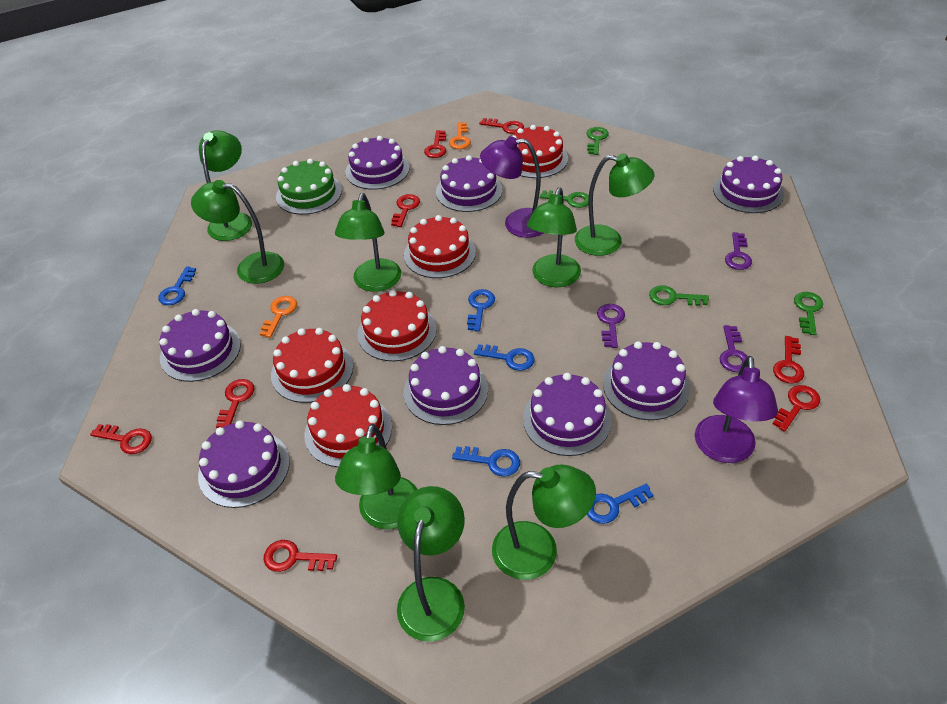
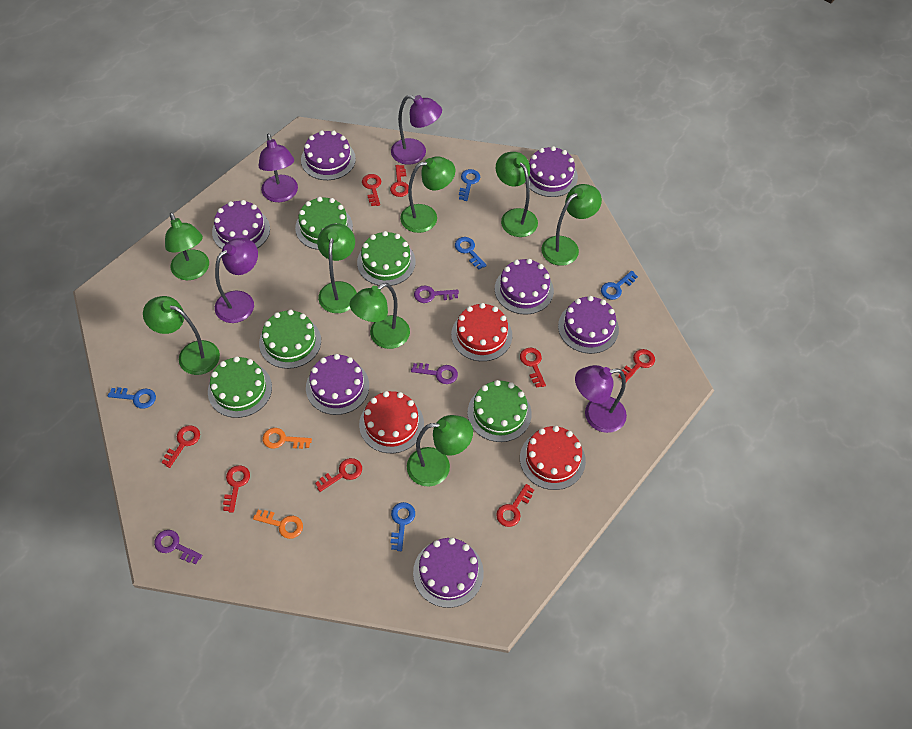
green cake: [276,159,342,215] = 1 -> [208,356,272,418] [259,310,321,369] [295,197,353,250] [357,231,416,286] [468,380,532,442] = 5
green key: [540,190,589,208] [587,127,609,155] [649,285,709,306] [794,292,823,335] = 4 -> none = 0
purple cake: [160,309,241,382] [198,420,290,508] [346,136,410,190] [404,346,488,425] [436,155,502,212] [523,373,612,456] [603,342,690,420] [713,155,784,213] = 8 -> [212,200,270,249] [301,130,356,180] [306,354,369,415] [413,538,484,608] [495,259,554,315] [525,146,578,197] [558,296,619,354] = 7
purple lamp: [480,136,543,238] [695,356,778,463] = 2 -> [215,238,258,323] [259,134,298,202] [391,95,442,165] [575,365,627,433] = 4
red cake: [271,328,353,403] [304,384,392,467] [358,290,436,361] [404,215,476,278] [512,125,568,178] = 5 -> [359,391,424,453] [451,303,512,361] [520,426,586,490] = 3

